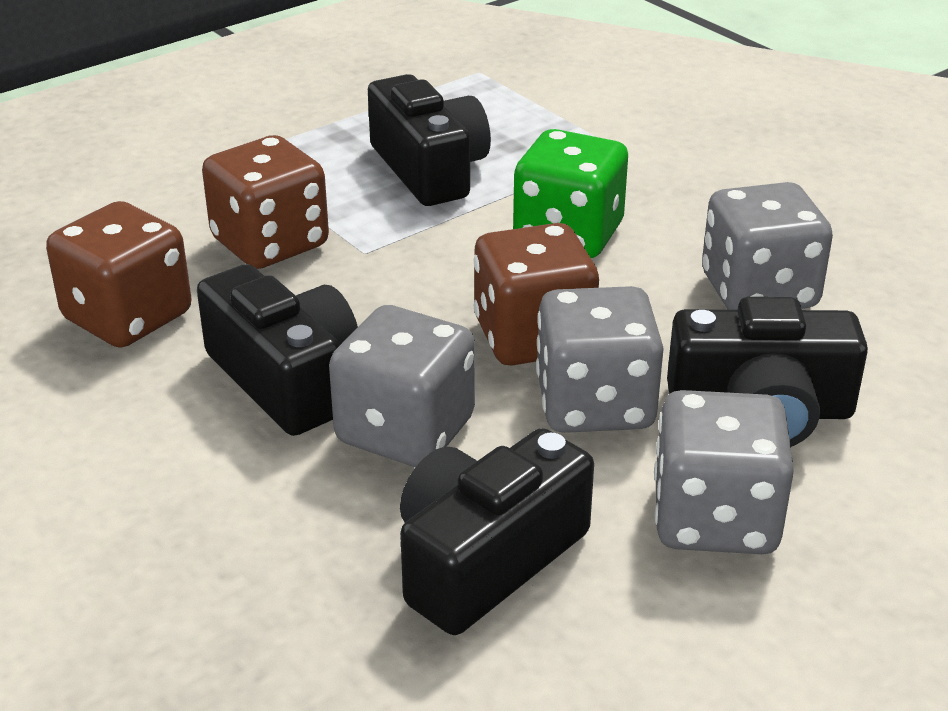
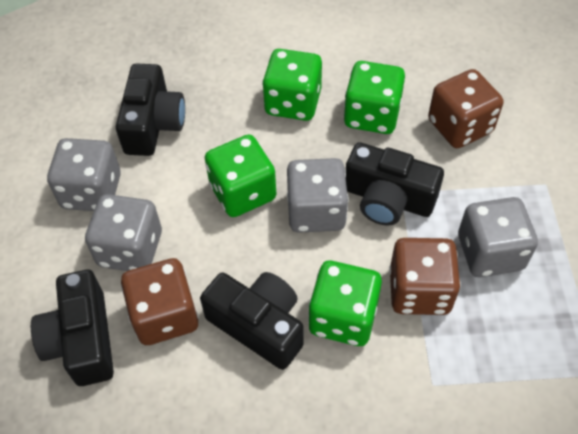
green dice: [513,129,628,258] = 1 -> [205,135,276,217] [262,49,322,121] [308,261,382,346] [344,61,405,134] = 4

